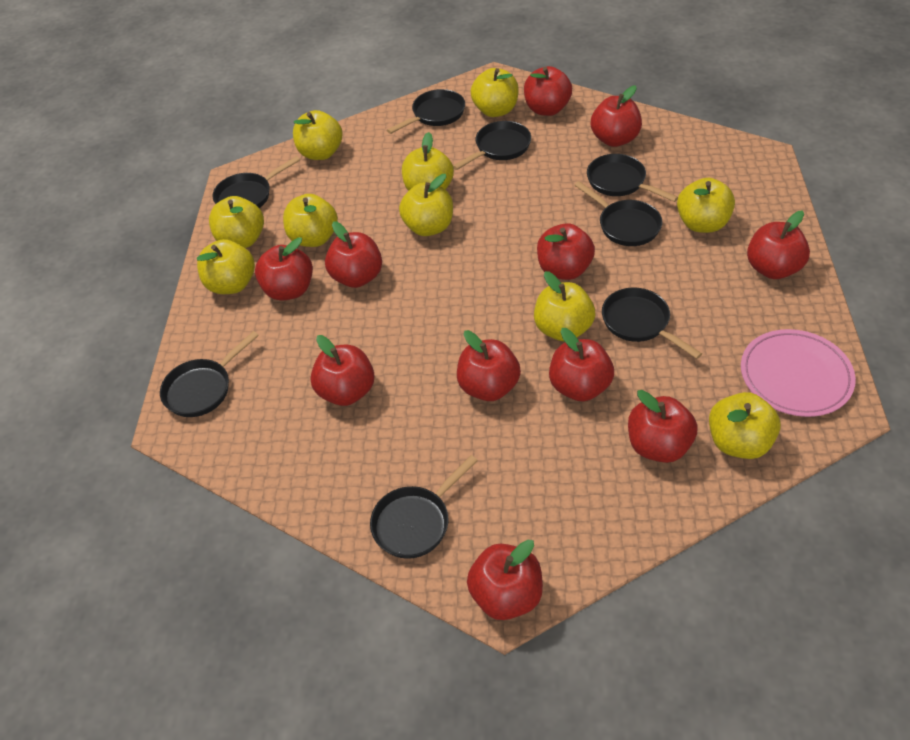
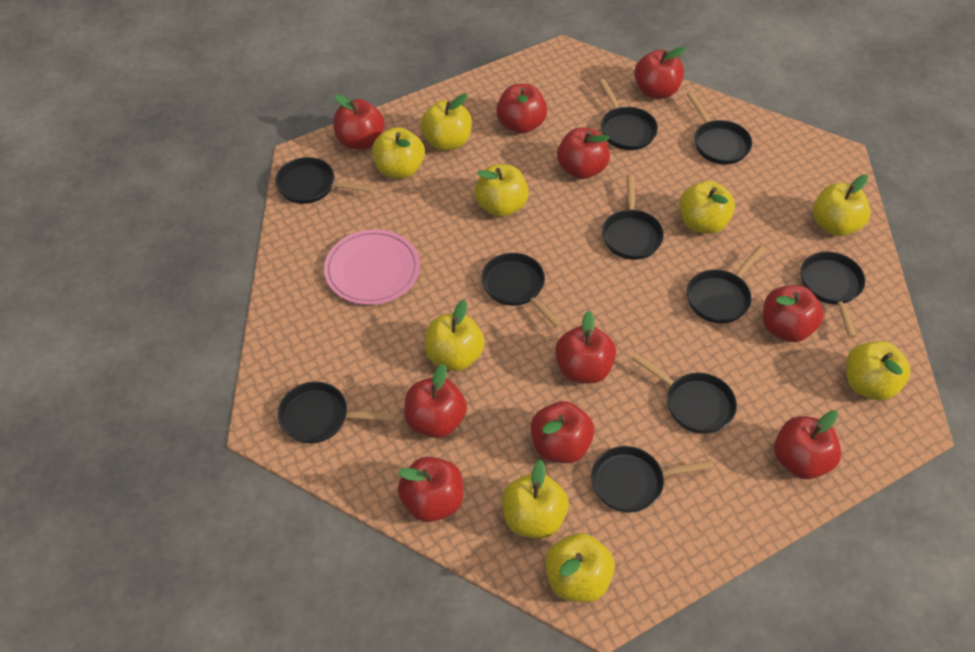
black pan: [160,331,259,417] [212,156,300,208] [370,455,478,559] [387,89,465,134] [453,121,531,170] [575,181,662,246] [587,154,678,202] [602,288,702,359] = 8 -> [275,157,373,204] [278,382,396,443] [482,253,563,329] [591,446,714,513] [599,79,658,150] [602,175,664,260] [631,353,737,434] [687,92,752,165] [687,245,766,324] [801,252,865,338] = 10
red apple: [255,237,313,301] [310,335,374,406] [325,221,382,288] [457,330,521,401] [467,540,543,620] [524,66,572,116] [537,223,595,280] [549,328,614,402] [591,85,642,147] [628,390,698,463] [747,210,810,279] = 11 -> [333,94,385,150] [398,457,463,522] [404,364,467,438] [496,84,547,134] [531,401,594,463] [555,311,616,383] [557,128,610,179] [634,47,685,99] [763,285,824,342] [774,410,842,479] = 10
yellow apple: [197,239,255,294] [209,196,264,248] [283,194,338,247] [293,110,343,160] [399,174,453,236] [402,132,454,191] [471,68,519,117] [534,271,595,341] [677,178,735,233] [709,392,781,459] = 10 -> [372,127,425,179] [421,94,472,151] [425,300,485,371] [474,164,529,217] [502,460,569,539] [545,533,615,602] [679,181,735,234] [813,175,870,236] [846,341,910,400] = 9

